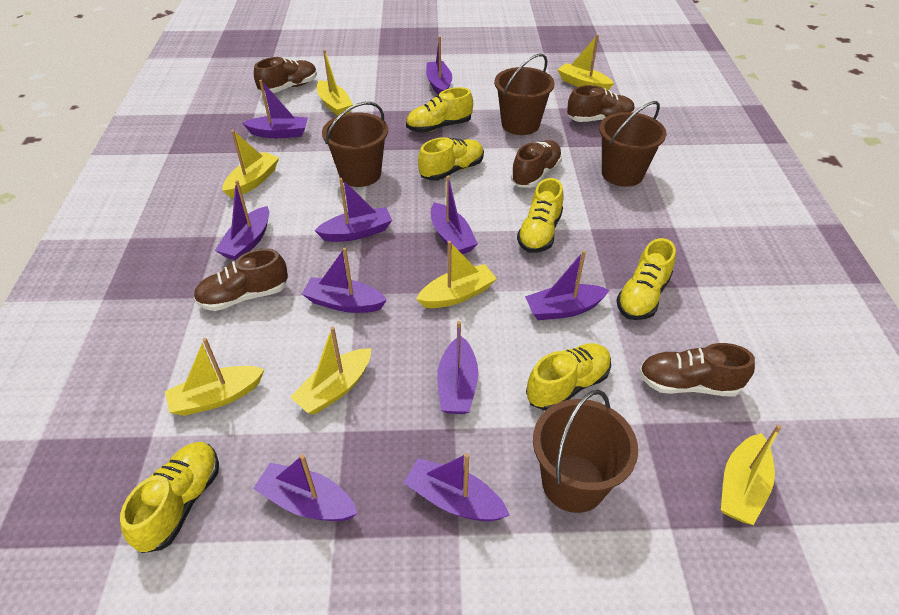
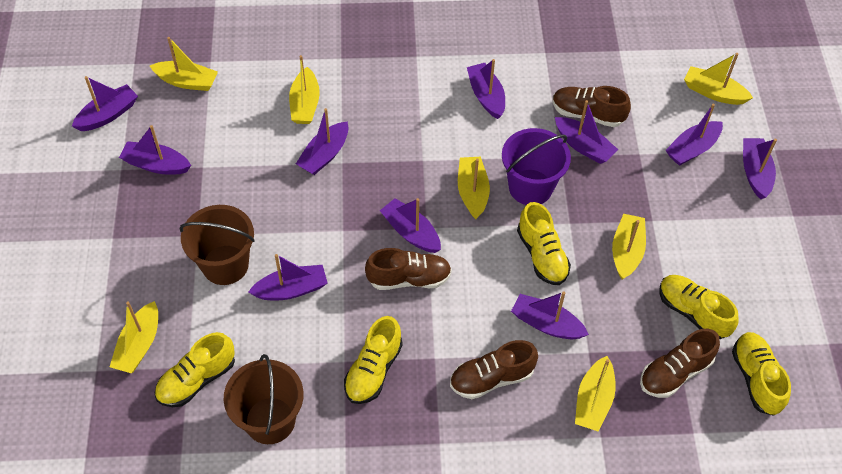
brown bucket: [322,102,388,187] [494,53,555,135] [533,390,638,513] [599,101,666,187] = 4 -> [179,205,255,285] [224,354,303,444] = 2
brown shoe: [194,248,288,311] [254,57,317,93] [511,140,562,188] [567,85,635,122] [639,343,755,397] = 5 -> [365,248,452,290] [450,340,538,399] [552,86,631,127] [640,329,720,398] = 4
purple bucket: none = 0 -> [502,128,571,205] = 1
yellow shoe: [120,442,219,553] [406,87,473,133] [418,137,484,181] [517,178,564,253] [526,343,611,411] [616,238,676,320] = 6 -> [155,332,235,407] [344,316,403,404] [517,202,571,285] [660,275,739,339] [732,332,791,416] = 5

